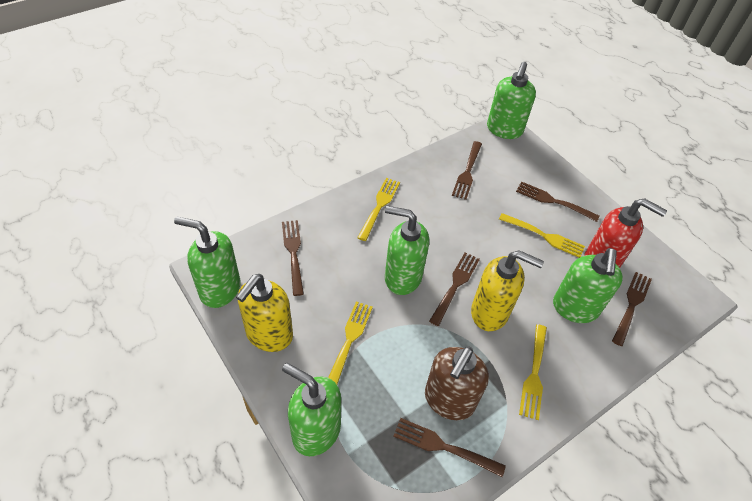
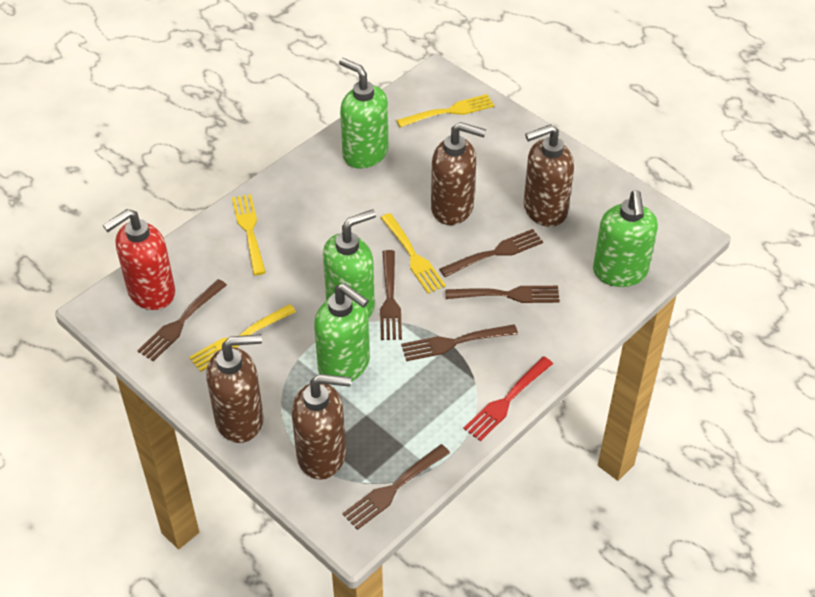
brown soap dispenser: [425,346,489,420] = 1 -> [206,334,264,443] [292,374,351,480] [431,122,486,225] [524,124,574,227] = 4
green soap dispenser: [174,217,240,308] [282,363,341,456] [385,206,429,295] [487,62,536,139] [553,248,623,323] = 5 -> [314,283,370,382] [323,209,376,318] [339,58,388,169] [593,190,658,287] = 4
red fork: none = 0 -> [463,357,553,441] = 1
yellow soap dispenser: [236,274,293,352] [471,250,544,331] = 2 -> none = 0

